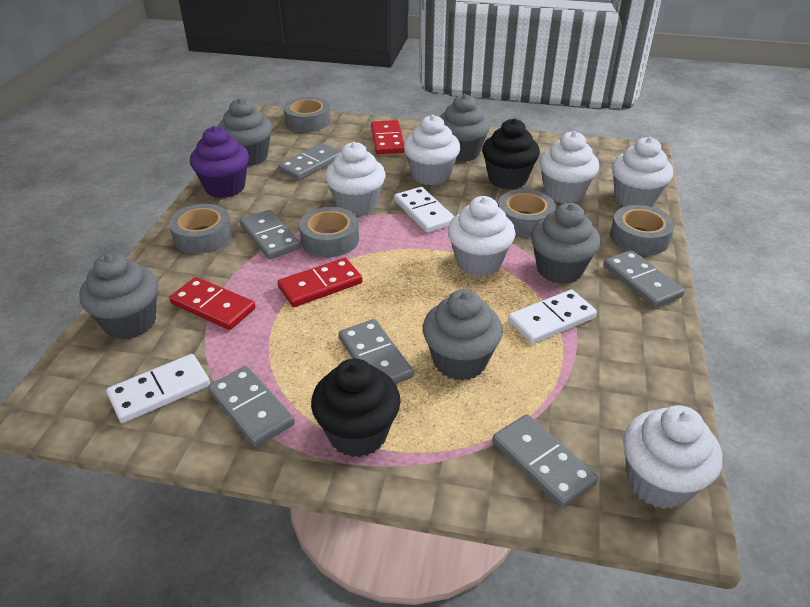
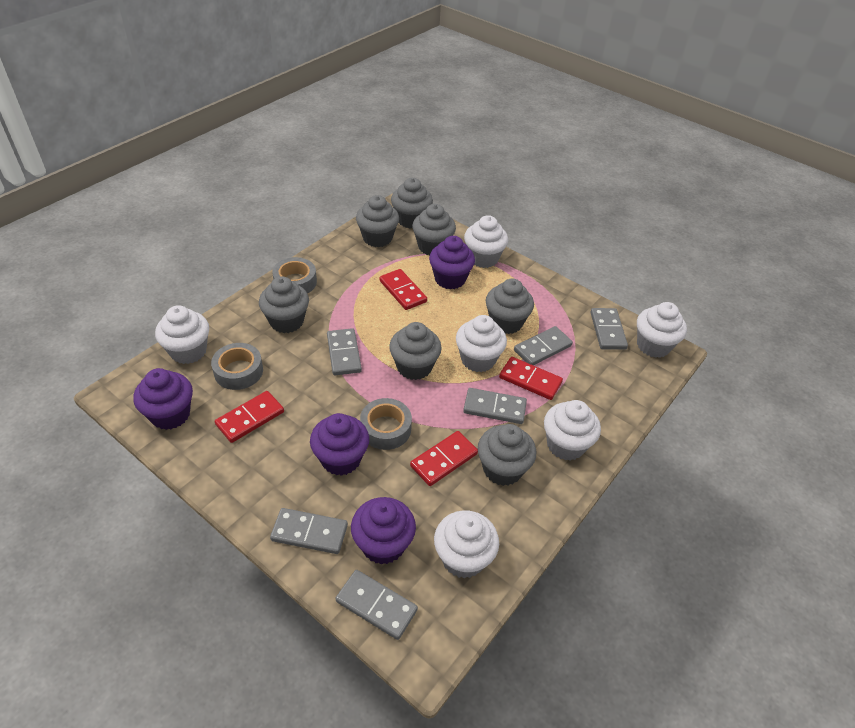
black cupcake: [311,359,400,457] [482,118,540,190] = 2 -> none = 0
grey cupcake: [79,252,158,340] [217,98,272,166] [423,289,503,381] [439,94,490,162] [531,203,600,284] = 5 -> [259,276,309,333] [356,195,399,247] [389,322,442,380] [391,178,433,229] [412,204,456,255] [478,424,536,486] [486,279,534,334] = 7
grey tape: [169,204,232,254] [284,97,331,132] [299,207,359,257] [498,189,556,237] [610,205,675,255] = 5 -> [211,343,263,390] [272,257,317,294] [360,398,412,450] = 3
purple cupcake: [190,126,249,198] = 1 -> [133,368,193,430] [310,413,369,476] [351,497,416,565] [429,236,475,289] = 4
red domino: [169,277,256,330] [277,258,362,307] [371,120,405,154] = 3 -> [215,391,284,443] [379,269,427,310] [410,431,478,486] [499,357,563,400] = 4
white domino: [106,354,210,423] [394,187,454,233] [508,290,597,344] = 3 -> none = 0

